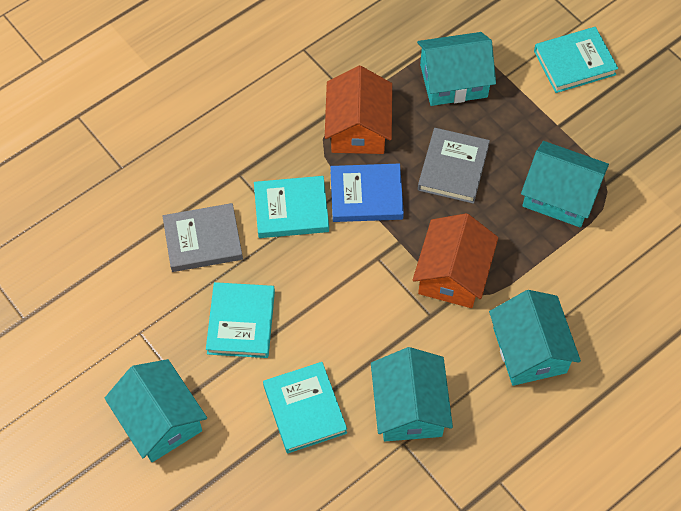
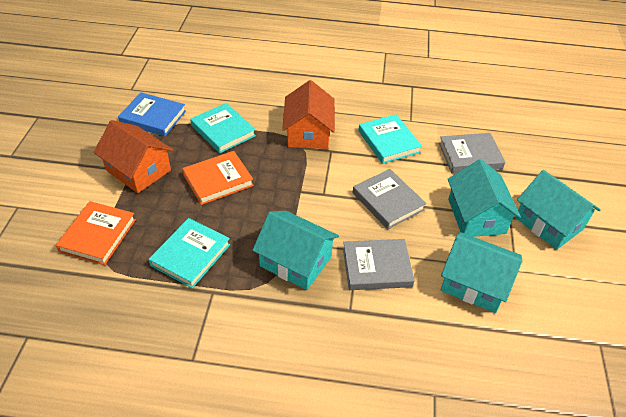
grey book: [163,203,243,272] [418,128,490,204] = 2 -> [343,239,415,290] [353,169,426,229] [439,133,505,173] = 3
orange book: none = 0 -> [56,201,136,265] [182,151,254,205] = 2
turquoise book: [206,282,275,358] [254,176,329,238] [263,362,347,453] [534,27,618,93] = 4 -> [149,218,230,288] [190,103,256,153] [358,114,422,164] = 3
turquoise house: [105,359,207,462] [371,347,453,441] [417,32,496,106] [489,290,581,386] [521,141,609,227] = 5 -> [252,211,339,290] [441,232,522,313] [448,159,521,237] [515,170,601,250] = 4

